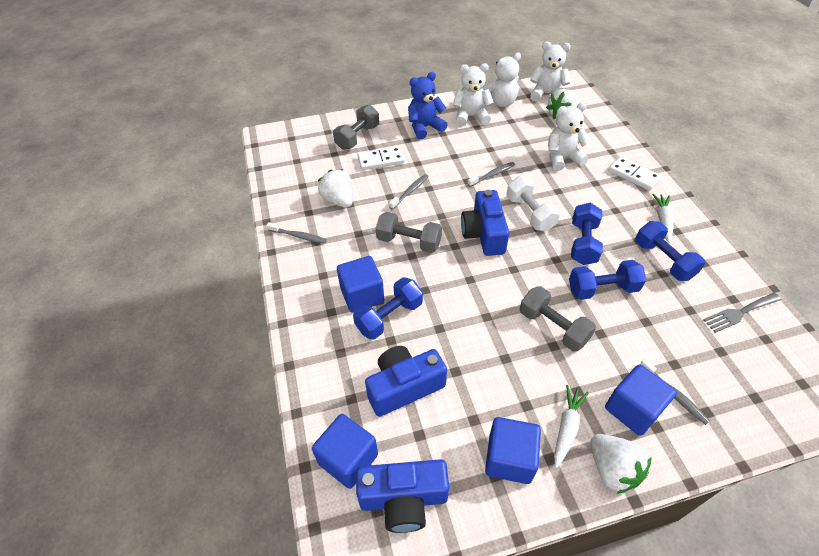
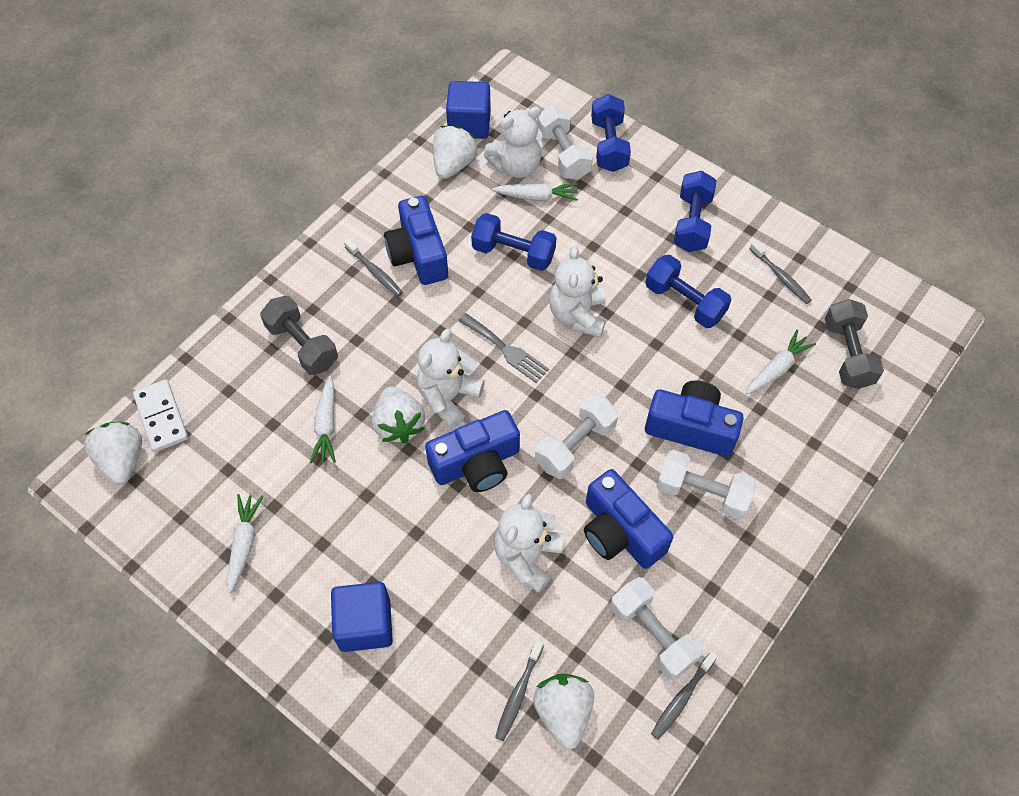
blue camera: [356,459,449,533] [365,346,447,417] [461,190,509,256] = 3 -> [384,196,448,285] [425,410,520,492] [584,469,673,569] [645,380,744,457] = 4
blue cube: [312,414,378,489] [337,256,384,312] [485,417,541,484] [605,365,677,436] = 4 -> [331,582,393,652] [446,81,491,139] = 2
blue teddy bear: [408,72,448,139] = 1 -> none = 0
grey dumbbell: [333,105,379,150] [376,212,442,253] [520,286,596,351] = 3 -> [260,296,338,375] [825,299,884,389] = 2
white carrot: [554,385,589,468] [652,194,674,243] = 2 -> [227,494,264,593] [310,376,336,463] [492,183,578,201] [746,330,816,394] = 4
white domino: [357,146,405,170] [608,157,662,191] = 2 -> [133,380,188,452] = 1
white dumbbell: [506,176,560,231] = 1 -> [535,394,618,479] [537,105,593,180] [610,577,703,680] [656,450,756,520] = 4
white strawberry: [318,169,353,208] [546,89,578,119] [591,434,652,494] = 3 -> [84,422,142,485] [372,387,425,444] [433,126,478,179] [533,674,594,750] = 4

